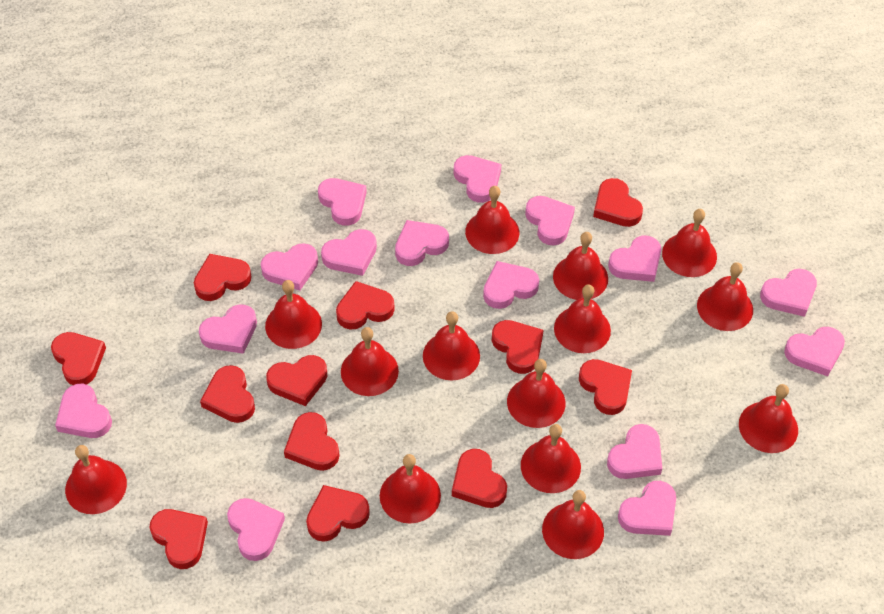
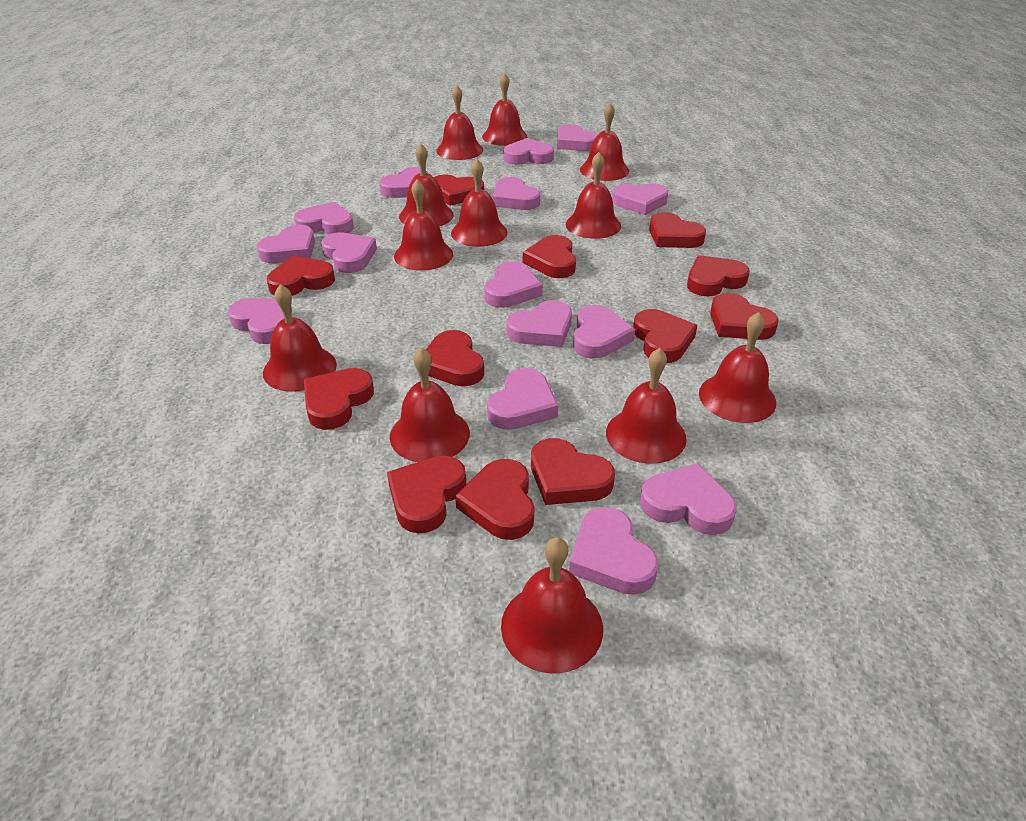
red bell: [65,445,127,514] [265,280,322,349] [341,327,399,396] [380,454,441,524] [423,311,480,380] [465,186,519,254] [507,359,566,428] [521,424,581,493] [542,490,604,559] [553,232,608,300] [554,284,611,353] [662,209,717,277] [697,262,753,331] [739,384,798,453] = 14 -> [263,284,337,392] [390,347,470,462] [394,179,453,271] [399,143,454,227] [436,85,483,160] [451,159,508,247] [482,73,527,146] [501,537,603,674] [566,152,621,239] [580,103,629,181] [606,348,687,464] [699,312,776,423] = 12

